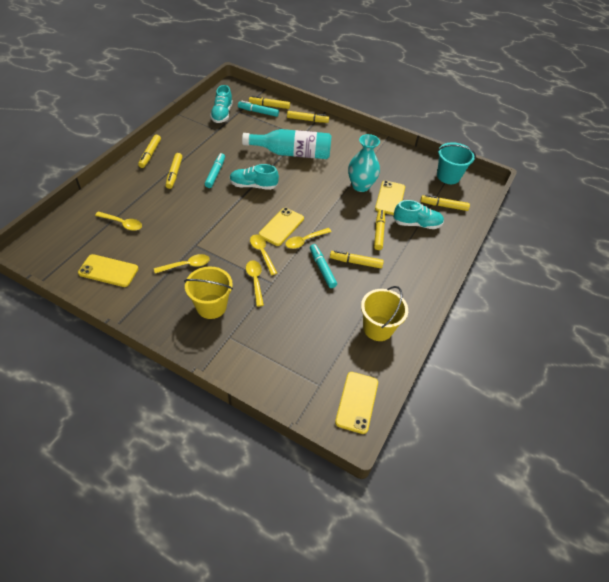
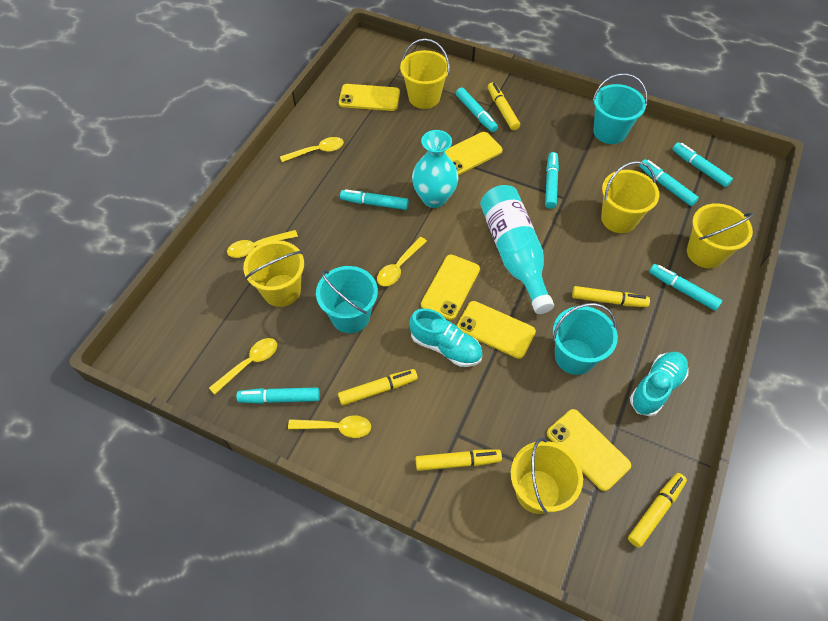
turquoise bucket: [437,142,476,184] = 1 -> [316,266,378,333] [553,303,618,375] [593,73,648,144] = 3
turquoise marker: [205,153,225,188] [238,101,279,117] [310,244,337,288] = 3 -> [236,387,320,404] [340,189,409,210] [456,87,498,132] [545,152,559,209] [639,159,699,206] [649,264,722,311] [672,142,733,187] = 7
turquoise shoe: [210,85,233,123] [229,164,279,190] [393,200,444,229] = 3 -> [409,308,483,367] [630,352,689,416] = 2
yellow bucket: [184,266,233,319] [361,286,408,341] = 2 -> [243,240,304,307] [400,39,450,109] [511,438,583,514] [601,161,659,233] [687,203,755,268] = 5
yellow marker: [138,135,161,168] [166,153,182,189] [249,96,290,109] [287,111,329,123] [330,250,384,268] [374,210,385,250] [420,195,470,211] = 7 -> [338,369,418,406] [416,449,502,471] [488,82,520,130] [572,286,650,307] [628,473,687,548] = 5
yellow phone: [78,254,138,287] [259,208,304,246] [335,372,378,434] [375,180,405,215] = 4 -> [339,84,400,111] [421,255,480,320] [444,132,503,175] [457,301,536,359] [547,409,631,491] = 5

